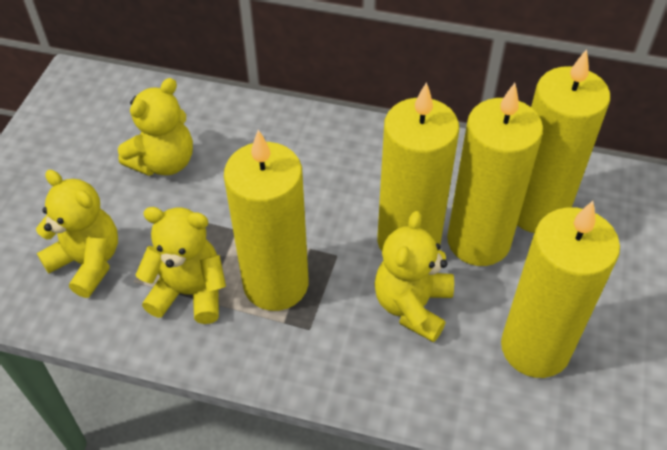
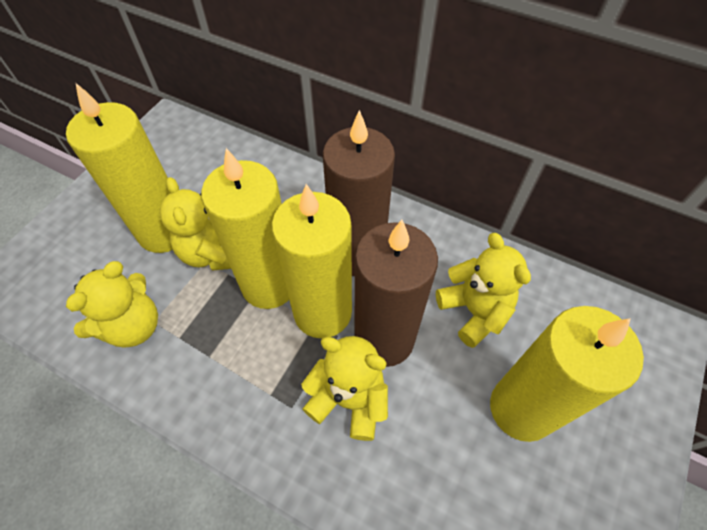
brown candle: none = 0 -> [322,110,395,276] [354,220,438,367] = 2
yellow candle: [224,130,308,311] [377,82,459,251] [447,83,543,266] [501,201,620,378] [517,49,610,233] = 5 -> [66,83,173,253] [201,148,289,309] [271,184,352,339] [490,306,644,442] = 4

